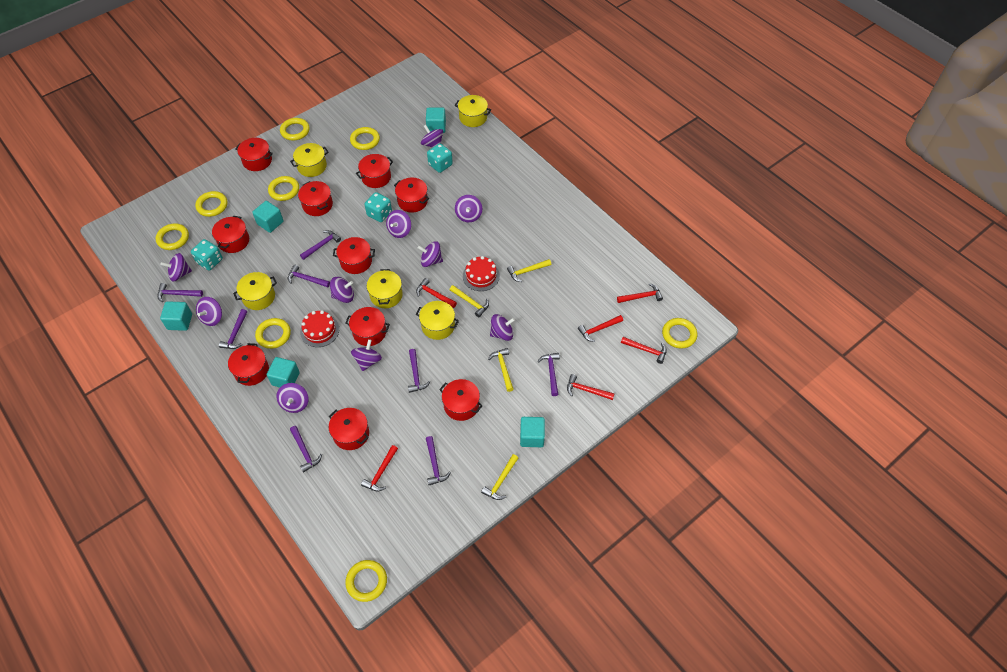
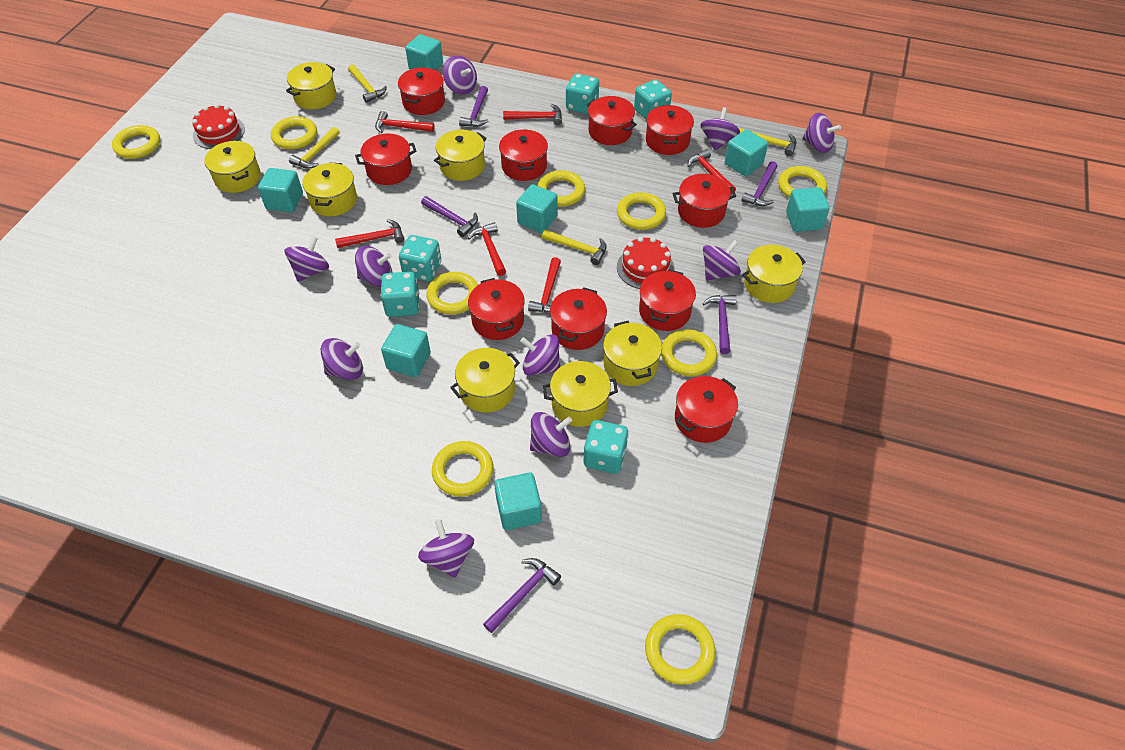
purple hammer: [157,283,203,302] [219,309,247,349] [288,265,330,287] [290,426,322,472] [300,230,341,260] [408,349,430,393] [426,436,451,485] [538,353,560,396] = 8 -> [421,196,478,237] [459,86,488,127] [483,558,561,633] [702,295,737,354] [741,161,778,206] = 5
turquoise cube: [160,301,192,331] [252,201,284,233] [267,357,300,387] [426,108,446,133] [520,417,545,447] = 5 -> [258,168,303,212] [381,324,431,377] [405,34,443,70] [494,472,542,530] [516,184,558,233] [725,129,768,176] [786,187,830,232] = 7
turquoise dice: [191,239,223,270] [365,192,392,222] [427,143,453,173] = 3 -> [381,272,419,317] [399,235,441,281] [566,73,599,114] [584,420,629,474] [634,79,672,119] = 5
yellow pot: [233,272,277,310] [290,143,328,177] [367,269,403,308] [416,301,459,340] [455,95,491,127] = 5 -> [204,141,261,193] [286,62,336,109] [302,163,357,216] [434,130,487,181] [450,348,520,413] [543,361,618,427] [603,321,662,386] [742,245,806,303] = 8
yellow ring: [156,223,189,250] [195,191,228,217] [255,318,291,349] [268,176,299,201] [280,118,310,141] [345,560,387,602] [350,127,380,150] [662,318,697,349] = 8 -> [112,125,160,159] [271,116,317,149] [426,272,478,315] [432,441,493,497] [537,170,585,207] [617,192,666,230] [645,614,716,685] [661,329,717,376] [778,166,827,198] = 9

